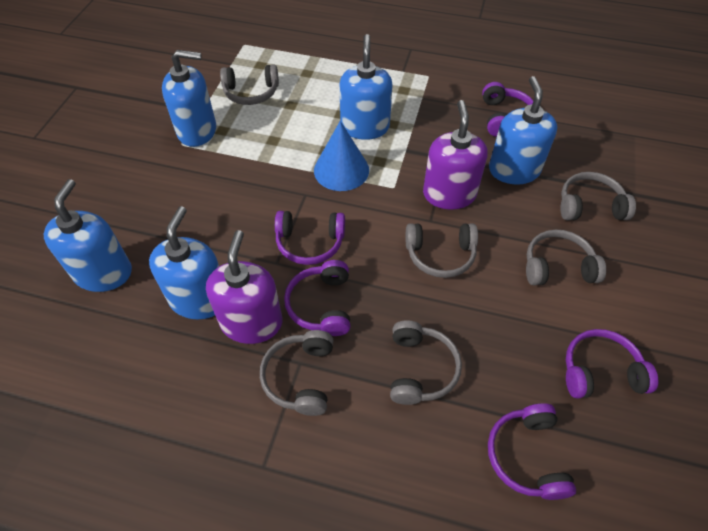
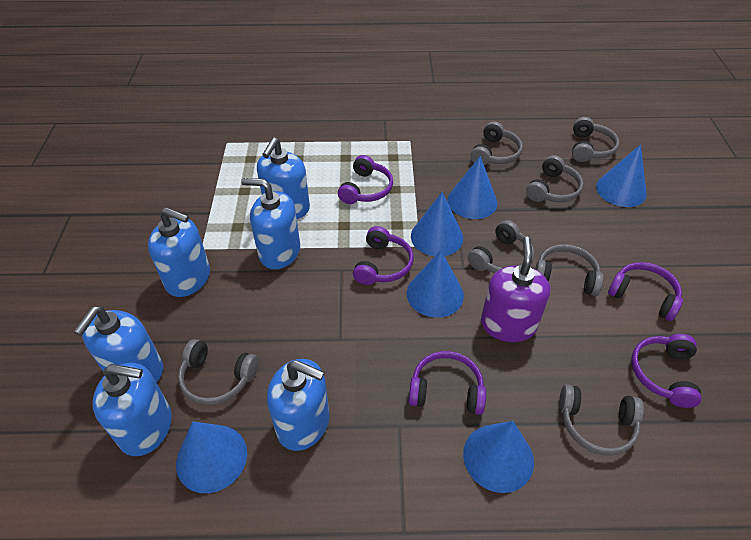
blue cone: [314,121,369,191] = 1 -> [176,421,247,493] [407,250,464,318] [411,192,463,256] [448,156,498,219] [463,421,534,493] [596,145,647,207] = 6
blue soap dispenser: [44,179,132,292] [149,206,219,319] [162,50,216,147] [339,34,393,140] [489,76,557,185] = 5 -> [74,306,163,382] [92,363,172,456] [148,207,210,297] [241,178,300,269] [257,138,310,219] [267,359,330,451] = 6
grey headphones: [220,64,279,105] [260,330,334,416] [390,320,462,405] [405,223,478,278] [526,230,606,286] [560,172,636,220] = 6 -> [178,339,258,405] [468,220,534,273] [470,121,523,165] [526,155,583,202] [535,244,604,296] [559,384,644,456] [572,117,620,162] = 7
purple soap dispenser: [206,230,282,344] [423,100,488,210] = 2 -> [481,237,550,342] = 1

